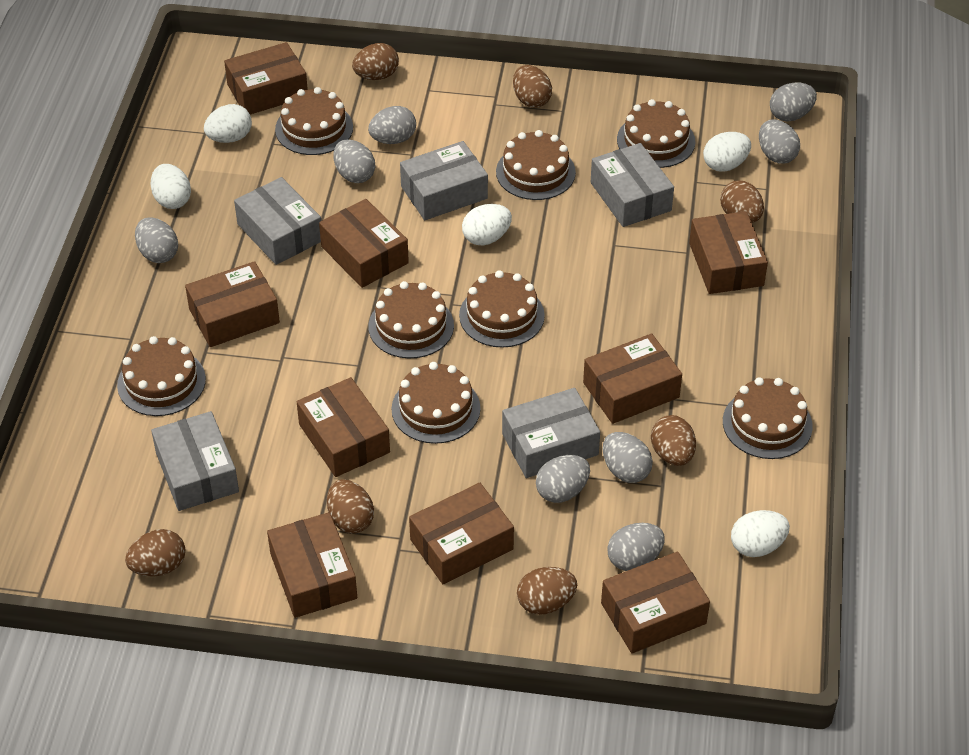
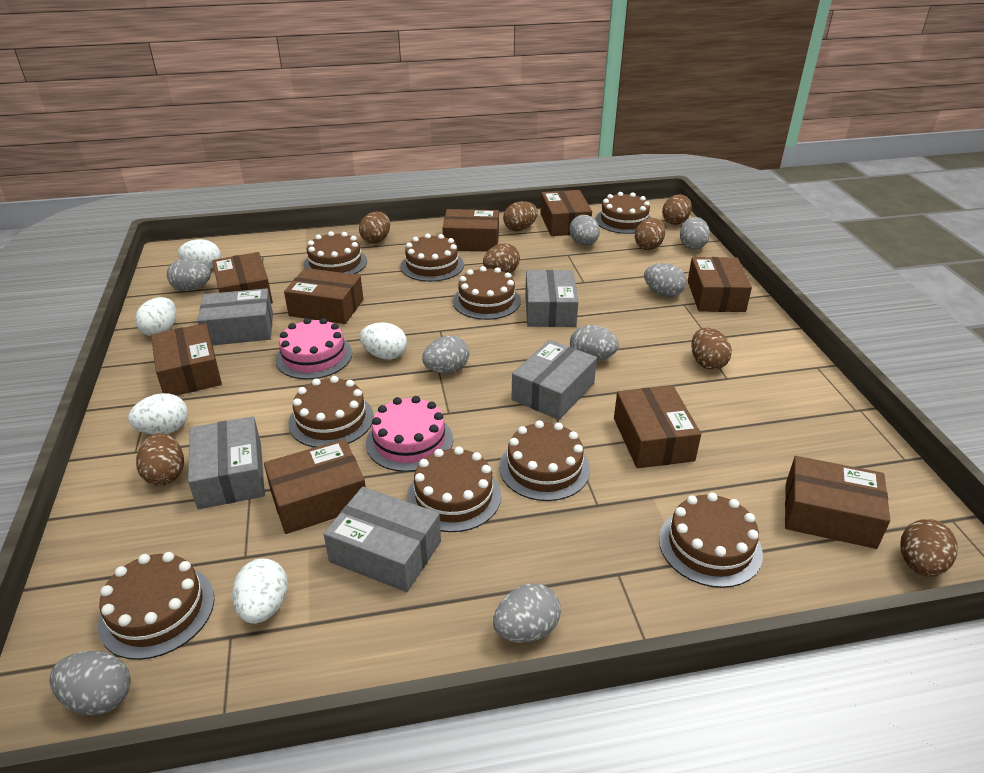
brown cake: [117,336,206,416] [275,87,353,155] [368,281,454,359] [392,362,481,444] [459,270,545,348] [496,130,576,200] [617,99,696,168] [723,377,813,459] = 8 -> [98,552,214,660] [288,376,374,448] [303,231,367,274] [400,233,464,282] [407,446,501,532] [453,266,521,320] [499,420,590,501] [595,192,652,234] [659,492,763,588] = 9
brown egg: [125,529,185,577] [327,479,374,534] [352,43,399,80] [513,65,552,108] [517,567,577,615] [651,415,696,466] [720,180,764,223] = 7 -> [136,433,184,486] [359,212,390,243] [483,243,520,273] [503,201,538,231] [635,218,665,250] [662,194,692,225] [691,328,732,370] [900,519,957,577] = 8
pink cake: none = 0 -> [275,318,352,379] [366,396,453,472] = 2

